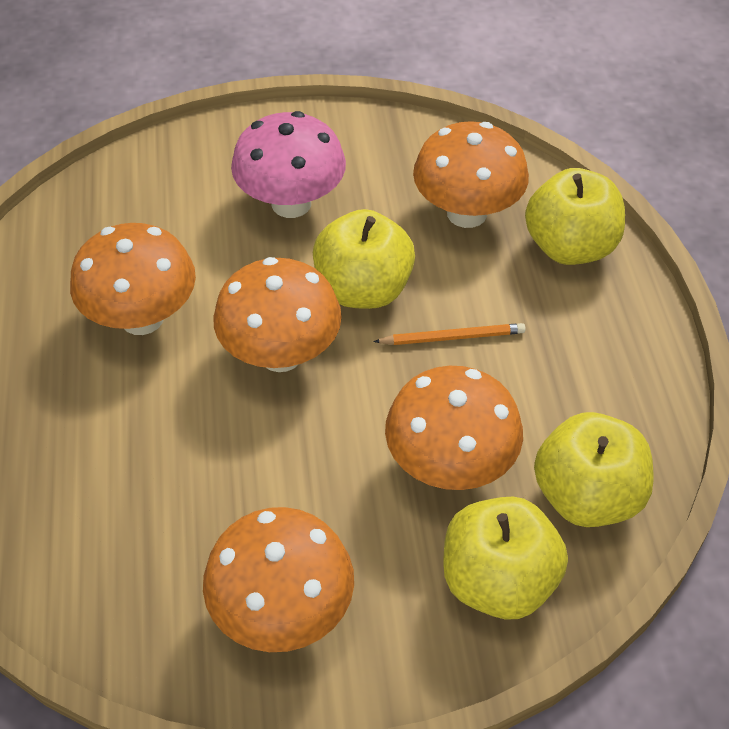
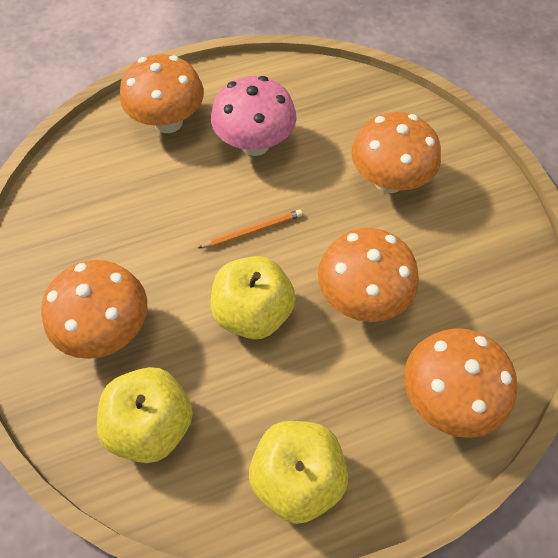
yellow apple: [313,209,415,309] [443,497,568,620] [525,168,625,265] [534,412,654,527] = 4 -> [97,367,193,463] [211,256,296,339] [249,421,348,524] = 3

